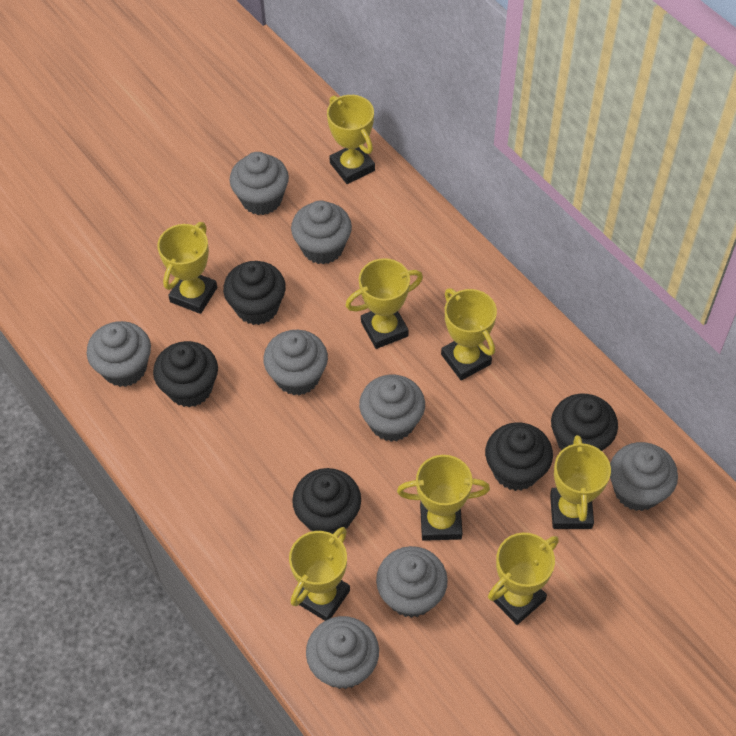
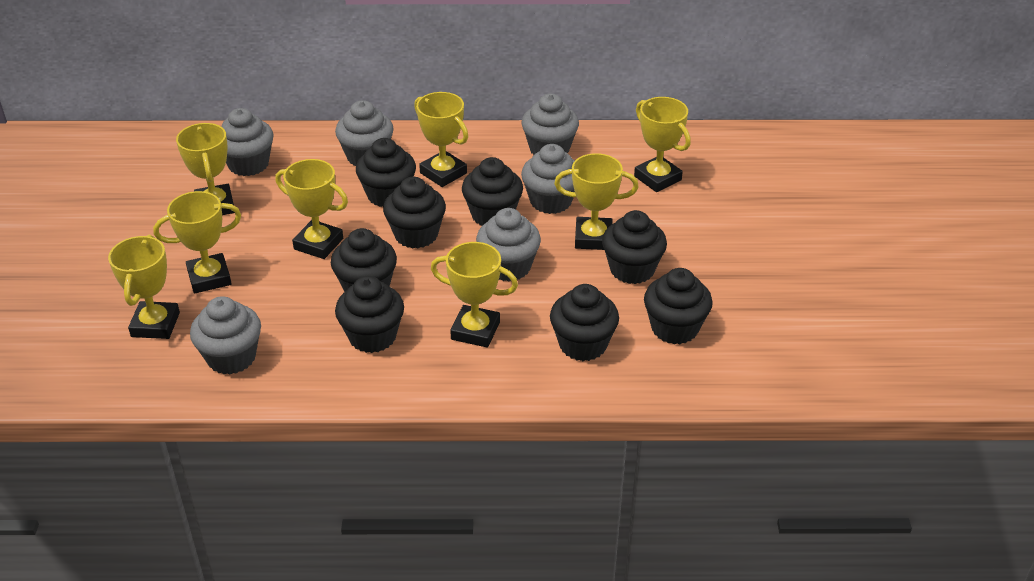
black cupcake: [153,341,218,407] [223,261,286,325] [292,468,361,534] [485,422,553,491] [551,394,618,451] = 5 -> [331,228,397,292] [335,276,404,353] [356,138,416,207] [383,177,446,249] [462,157,523,226] [550,284,619,361] [602,210,667,284] [644,268,713,344] = 8
grey cupcake: [87,321,151,387] [230,152,289,215] [263,330,328,395] [291,200,352,264] [306,616,379,689] [359,375,425,442] [376,546,448,618] [610,442,678,511] = 8 -> [190,296,261,375] [221,108,274,176] [335,100,394,166] [476,208,541,281] [521,94,579,155] [521,144,575,214] = 6

